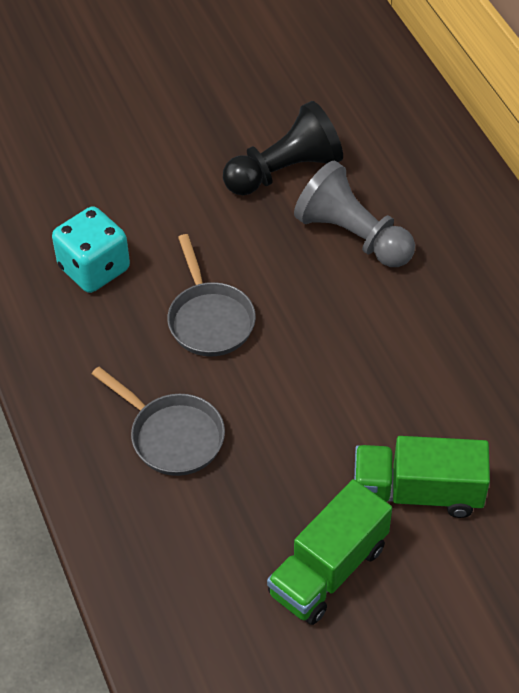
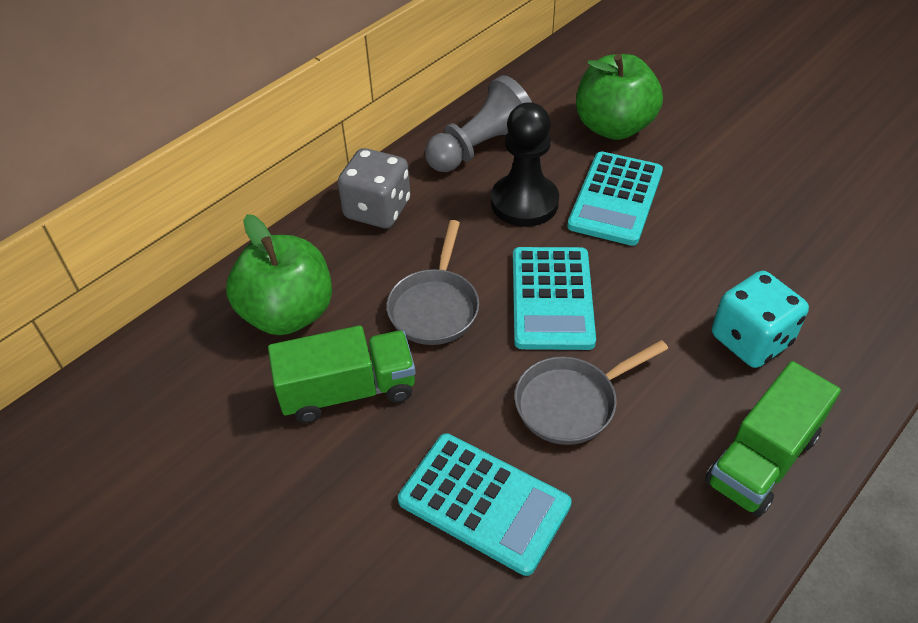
green apple: none = 0 -> [226,214,332,335] [576,54,663,140] = 2
grey dice: none = 0 -> [338,148,410,228] = 1
turquoise calculator: none = 0 -> [398,433,572,576] [513,247,596,350] [567,151,663,246] = 3

